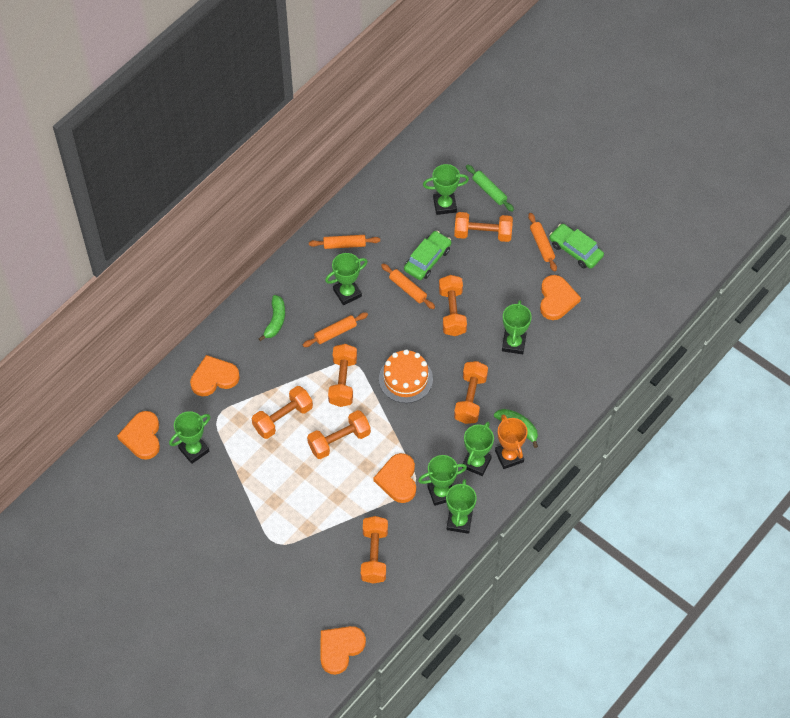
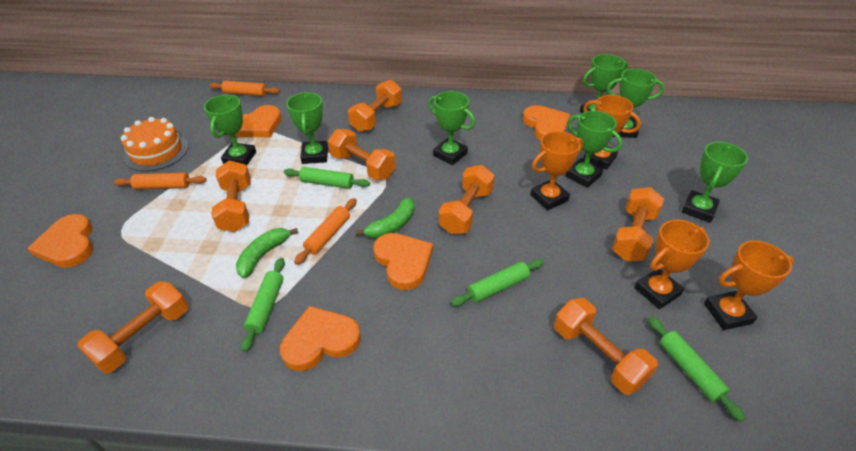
green car: [404,231,451,280] [549,224,604,269] = 2 -> none = 0
green rolling pin: [466,164,514,212] = 1 -> [241,258,285,352] [284,167,370,189] [451,259,544,306] [648,316,746,422] = 4
orange rolling pin: [303,312,368,347] [309,235,380,249] [381,264,435,309] [528,213,557,272] = 4 -> [114,173,207,189] [209,80,280,96] [294,198,357,265] = 3
orange trophy: [495,414,528,469] = 1 -> [530,131,583,210] [583,95,641,170] [634,220,709,309] [704,241,794,330] = 4

